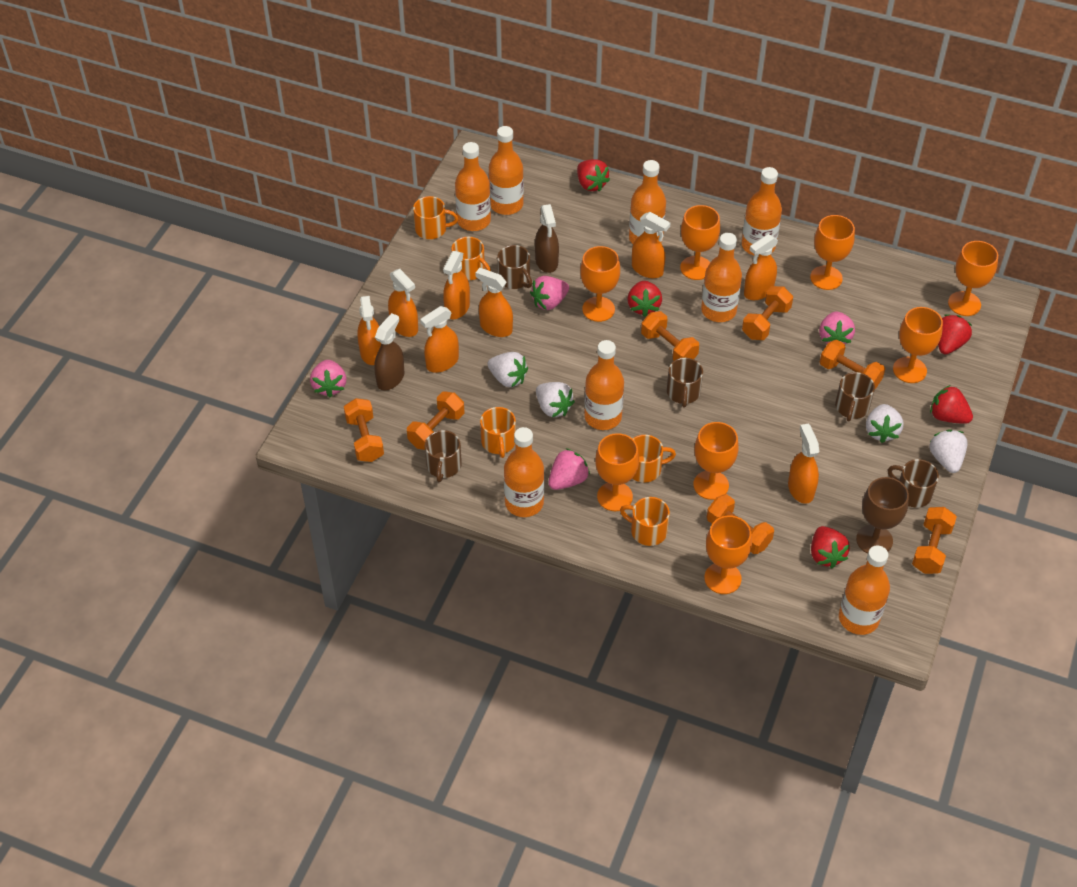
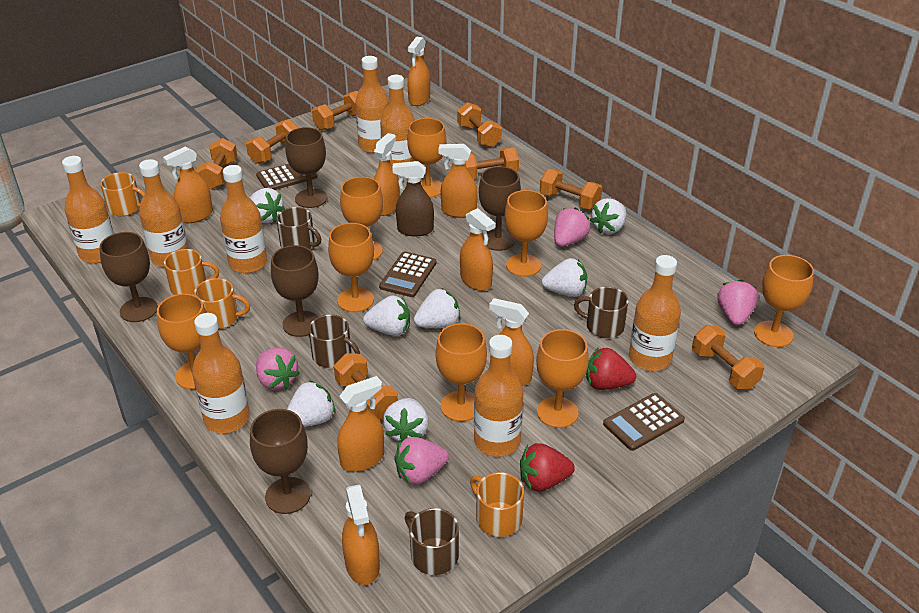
brown calculator: none = 0 -> [256,164,317,190] [379,251,436,297] [603,393,685,451] = 3
brown goblet: [856,477,909,554] = 1 -> [99,232,158,322] [250,409,311,514] [271,245,319,337] [285,127,327,208] [479,166,521,251] = 5
brown mug: [425,430,462,482] [497,245,532,289] [667,358,703,407] [835,372,875,421] [888,459,939,508] = 5 -> [276,207,321,249] [308,314,360,368] [405,508,459,575] [574,287,629,338] = 4
brown spray bottle: [374,313,404,390] [535,204,559,273] = 2 -> [392,161,434,236] = 1
orange dumbbell: [344,398,384,462] [407,392,464,450] [641,311,699,361] [707,494,774,554] [742,286,793,340] [820,340,885,389] [912,507,957,574] = 7 -> [196,138,237,190] [246,119,299,164] [312,91,358,130] [334,353,398,419] [457,102,502,147] [466,147,519,179] [540,169,602,209] [692,325,764,390] = 8
orange mug: [413,196,459,239] [451,237,491,280] [480,407,516,458] [620,497,670,546] [632,435,676,482] = 5 -> [100,172,145,216] [164,249,219,295] [194,278,250,329] [470,472,524,537] = 4
red strawberry: [577,159,610,192] [627,281,662,317] [811,526,850,568] [930,385,973,424] [938,314,972,354] = 5 -> [520,443,575,492] [586,347,636,390] = 2
white strawberry: [487,352,528,387] [536,382,575,417] [866,404,903,443] [929,430,967,473] = 4 -> [250,188,285,223] [287,380,336,427] [363,296,410,336] [383,398,429,442] [414,288,461,328] [542,258,587,297] [590,198,626,234] = 7

